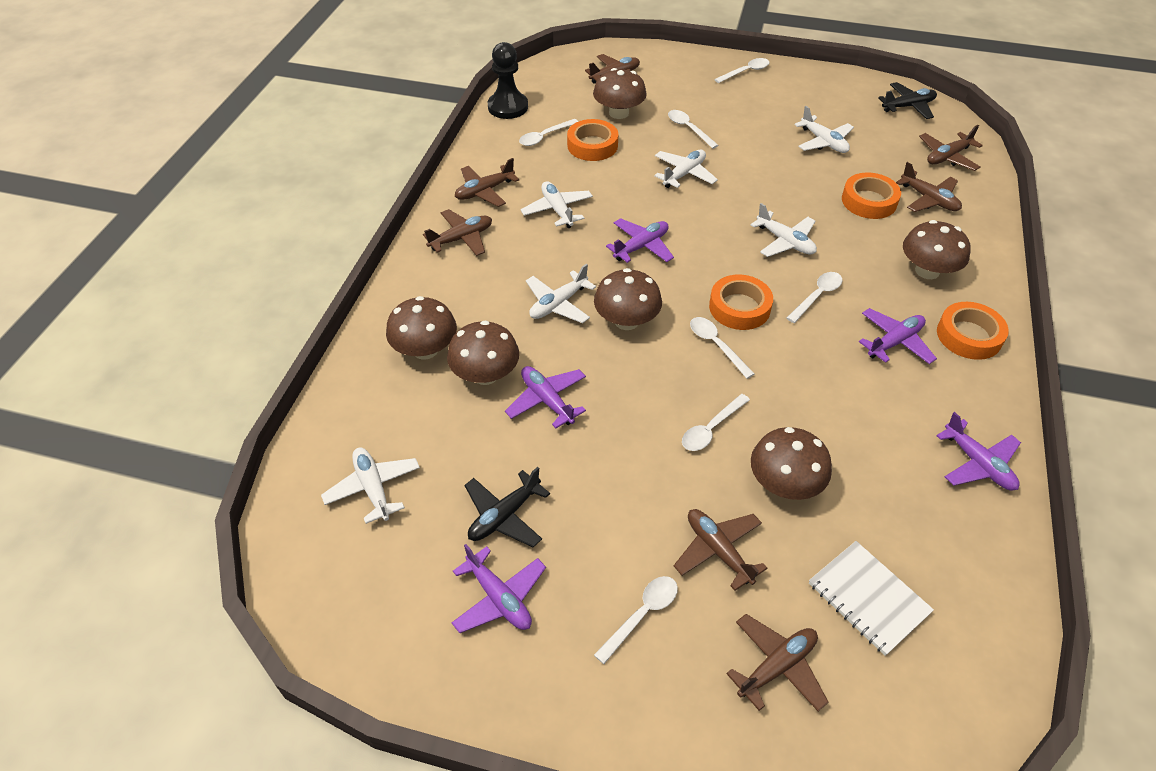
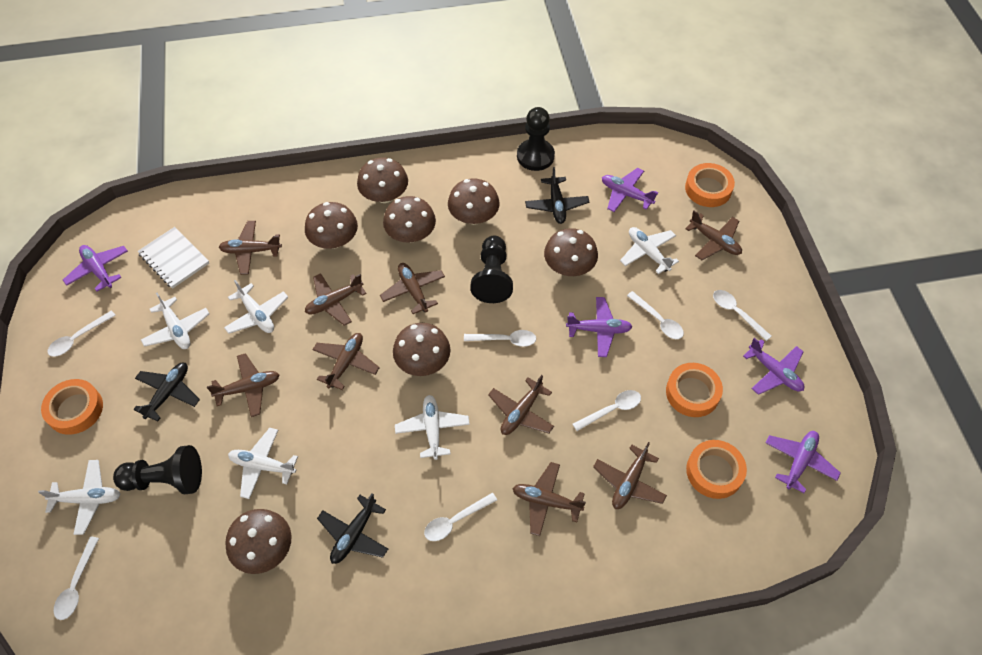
black pawn: [488,42,528,119] = 1 -> [113,445,202,494] [470,235,513,303] [517,107,555,171] = 3
black plane: [465,467,550,547] [878,82,937,119] = 2 -> [133,363,200,422] [317,493,388,564] [525,167,589,224] = 3
brown mushroom: [386,296,457,360] [447,320,519,385] [593,68,647,119] [594,268,662,330] [751,427,832,500] [903,220,970,279] = 6 -> [225,509,291,574] [305,202,358,249] [357,158,408,203] [383,196,436,243] [393,323,451,376] [448,178,500,225] [544,228,598,276] = 7
brown plane: [423,209,492,256] [455,158,519,207] [585,54,640,84] [674,509,767,591] [726,614,829,711] [896,162,962,212] [919,125,983,171] = 7 -> [207,353,279,417] [219,221,282,275] [305,273,367,326] [312,333,380,390] [380,263,445,314] [488,375,554,435] [512,462,586,536] [593,442,667,509] [685,211,742,260] = 9

